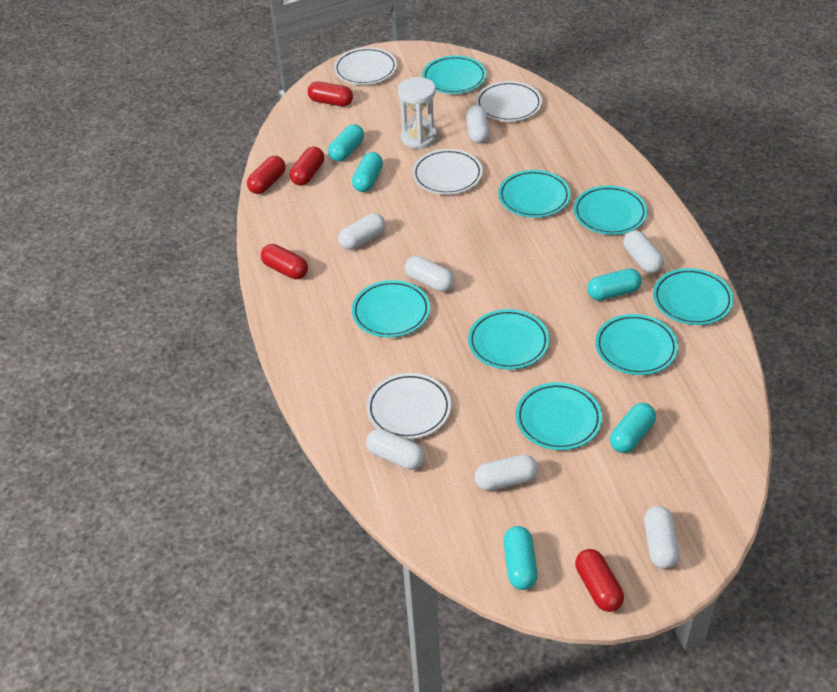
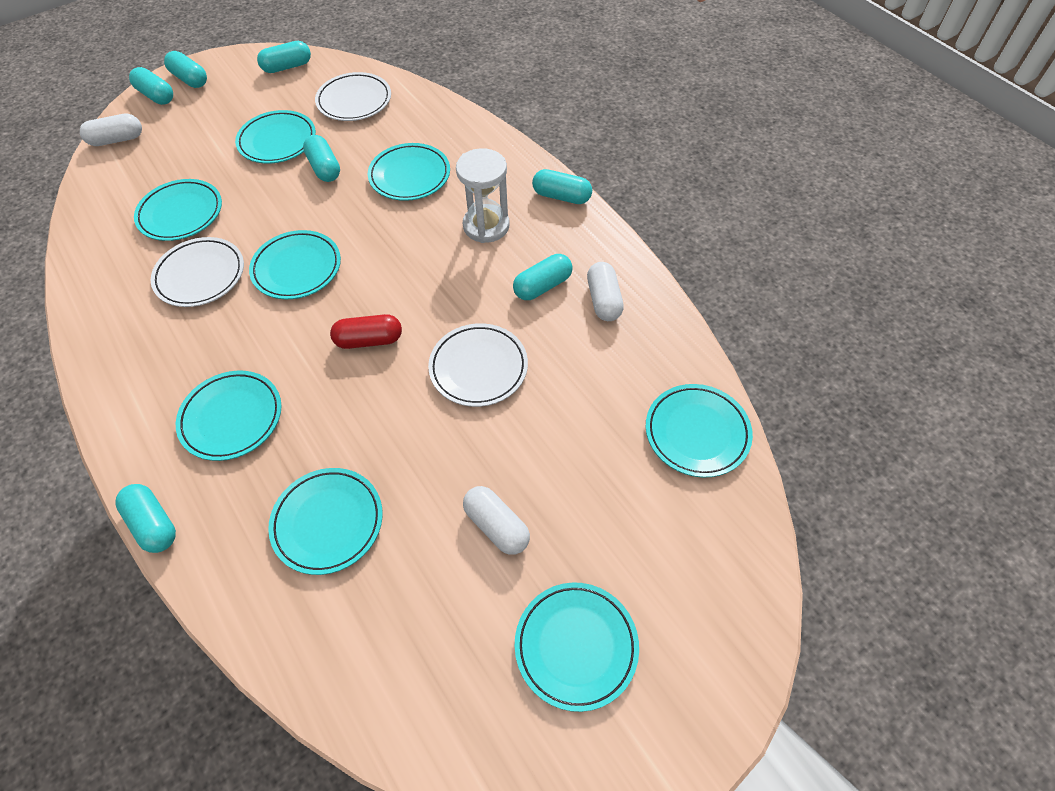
red capsule: [247,156,286,194] [261,244,308,279] [290,147,324,186] [308,82,353,106] [575,549,624,612] = 5 -> [330,314,402,349] = 1
turquoise capsule: [328,124,364,162] [352,152,383,192] [504,526,538,590] [587,268,642,301] [610,403,656,453] = 5 -> [115,484,176,553] [129,67,173,105] [164,51,207,88] [257,41,311,73] [303,135,340,182] [513,254,573,300] [532,169,592,204] = 7
white capsule: [338,213,386,250] [366,429,425,470] [405,256,455,292] [466,105,490,143] [474,454,538,491] [623,230,664,273] [644,506,679,569] = 7 -> [80,114,142,146] [463,486,530,555] [587,262,624,321] = 3
white plate: [334,47,397,85] [366,373,451,439] [412,149,483,195] [476,81,542,122] = 4 -> [151,237,244,307] [315,72,391,121] [428,323,528,407] = 3

